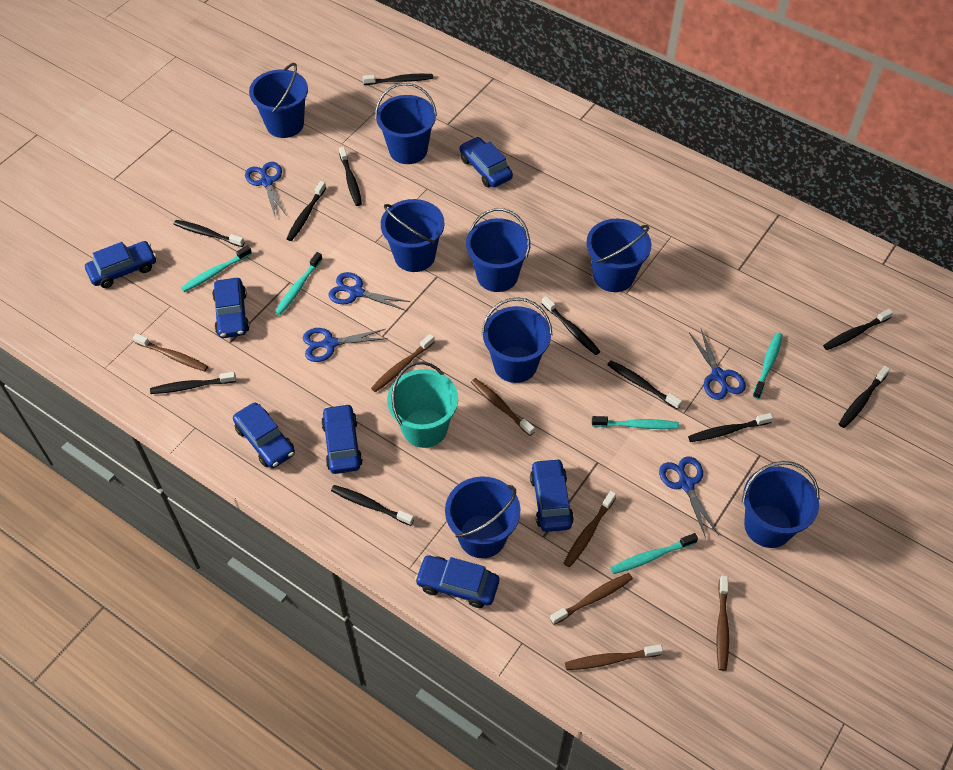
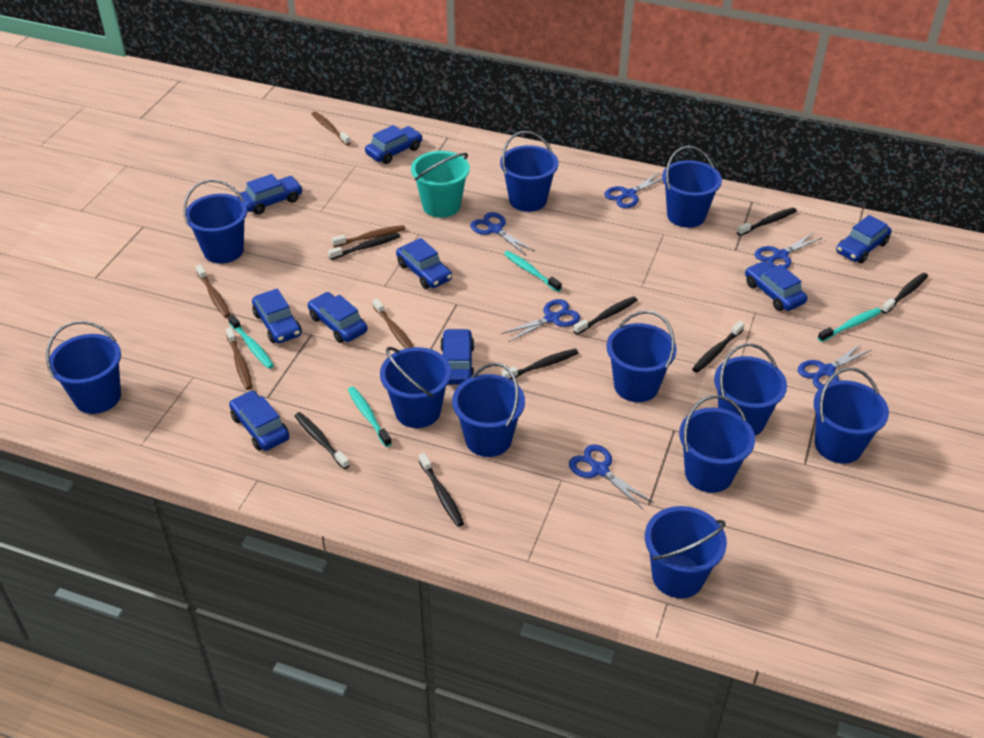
black toothbrush: [150,372,236,394] [174,220,245,247] [286,181,326,241] [331,485,414,526] [339,147,362,206] [363,74,433,85] [542,296,600,355] [607,360,682,409] [688,413,773,442] [823,309,893,350] [839,366,890,428] = 11 -> [295,412,350,469] [328,233,400,260] [419,453,464,527] [502,349,578,380] [573,296,637,335] [692,321,745,373] [737,208,797,236] [881,273,928,314] = 8
blue bucket: [249,63,308,138] [375,83,437,164] [381,199,444,272] [445,476,520,558] [466,208,531,292] [481,297,552,383] [586,219,651,292] [742,461,820,548] = 8 -> [46,321,121,414] [183,179,247,264] [380,347,451,428] [452,363,525,457] [500,131,558,212] [607,310,677,402] [645,506,727,598] [662,146,722,228] [679,395,755,493] [714,343,787,436] [814,368,889,464] = 11
blue car: [85,241,156,288] [212,278,250,338] [233,403,295,468] [321,404,363,474] [415,555,499,608] [460,137,513,187] [530,458,574,532] = 7 -> [229,390,289,451] [238,174,303,215] [252,288,302,343] [308,292,368,343] [365,125,423,164] [396,238,452,289] [440,329,475,384] [745,261,807,311] [836,215,892,263] = 9
blue scissors: [245,162,287,216] [303,328,388,362] [329,272,411,311] [659,456,719,538] [689,329,746,400] = 5 -> [470,212,534,255] [501,299,580,342] [569,444,653,509] [604,172,662,208] [755,233,822,269] [798,343,871,389] = 6
brown toothbrush: [133,333,208,372] [371,334,435,392] [471,378,535,436] [550,573,633,625] [563,491,616,567] [565,644,663,670] [716,575,729,671] = 7 -> [196,264,230,318] [226,327,253,390] [312,111,351,145] [332,225,406,247] [372,298,414,349] = 5
turquoise toothbrush: [181,245,252,292] [275,252,322,315] [592,416,679,429] [610,533,698,574] [753,332,783,399] = 5 -> [228,314,274,369] [348,386,392,447] [504,251,562,292] [818,308,881,342] = 4

